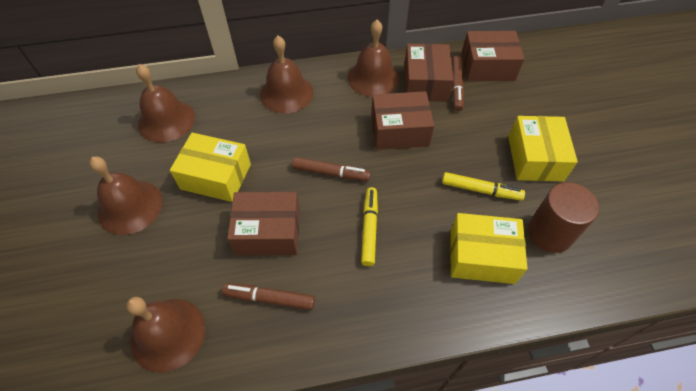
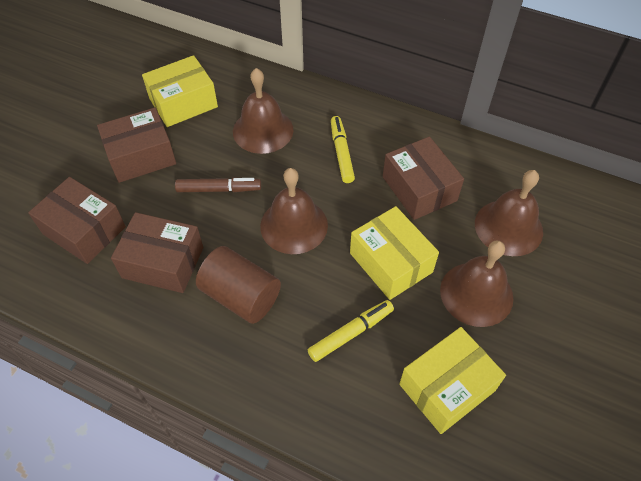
brown bell: [89,156,162,235] [126,297,205,373] [136,64,195,142] [260,36,314,114] [347,20,400,97] = 5 -> [233,68,293,154] [260,168,328,254] [440,240,513,327] [475,170,543,256] = 4
brown marker: [222,283,315,310] [292,157,371,181] [452,56,464,111] = 3 -> [175,177,261,192] = 1

